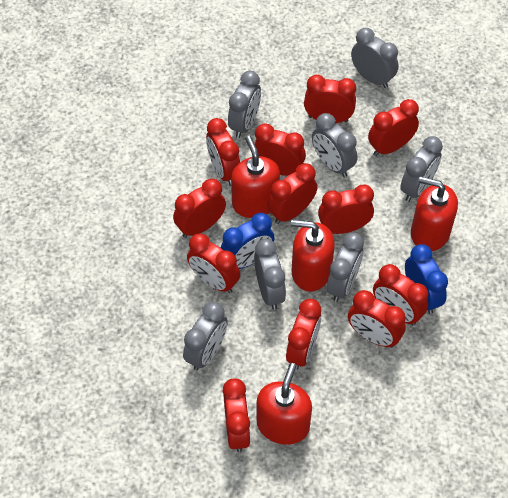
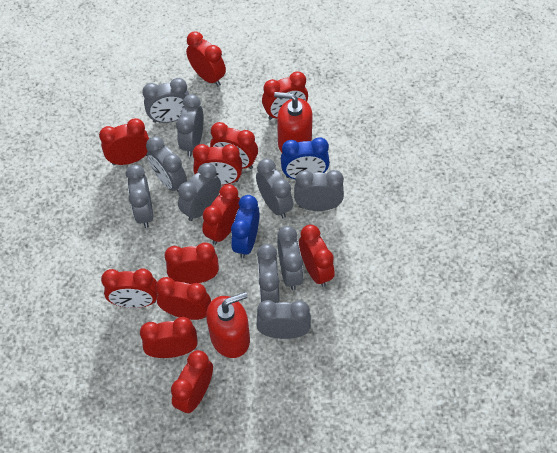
grey clock: [183,302,228,370] [228,71,261,138] [254,239,286,310] [312,113,357,177] [327,232,364,302] [351,28,399,88] [400,136,443,202] = 7 -> [126,165,153,228] [142,78,189,123] [146,136,187,192] [176,94,204,157] [178,163,221,221] [256,159,293,219] [257,244,280,303] [257,300,311,339] [277,226,304,290] [294,170,344,211] = 10
red soap dispenser: [231,136,280,218] [257,363,312,445] [291,220,335,292] [411,177,458,251] = 4 -> [206,292,250,358] [274,92,313,153] = 2

